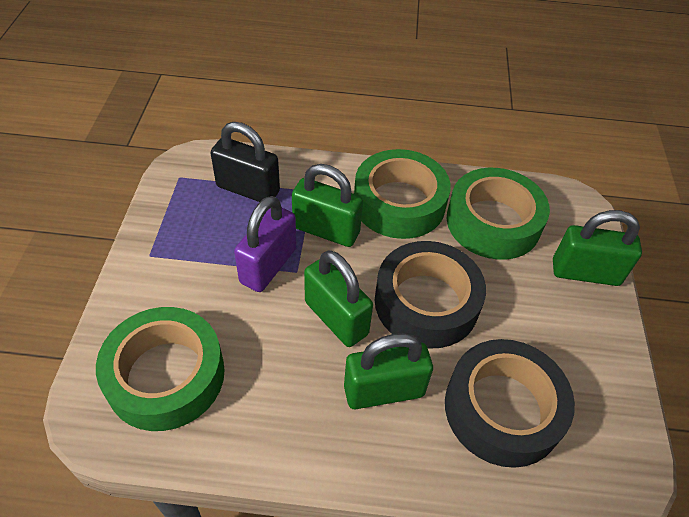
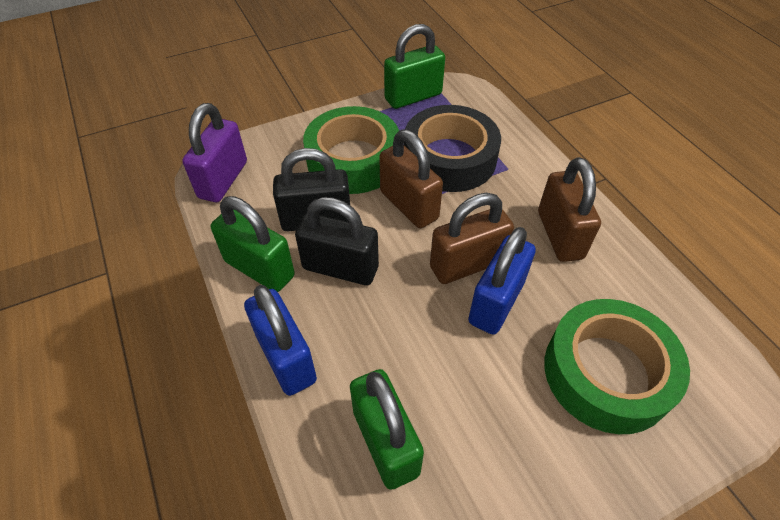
black padlock: [211,122,280,202] = 1 -> [273,148,350,231] [295,197,379,285] = 2
black tape: [375,241,486,349] [445,339,575,468] = 2 -> [404,105,501,192] = 1
blue padlock: none = 0 -> [244,285,317,396] [468,227,536,335] = 2
brown padlock: none = 0 -> [379,130,443,228] [430,193,514,284] [538,157,601,262] = 3
green padlock: [292,164,363,247] [304,250,373,347] [344,333,433,409] [553,210,642,286] = 4 -> [211,196,295,292] [350,369,424,490] [384,24,445,109] = 3
green tape: [96,307,225,431] [354,149,451,239] [447,168,550,260] = 3 -> [303,106,399,194] [544,299,690,434] = 2

